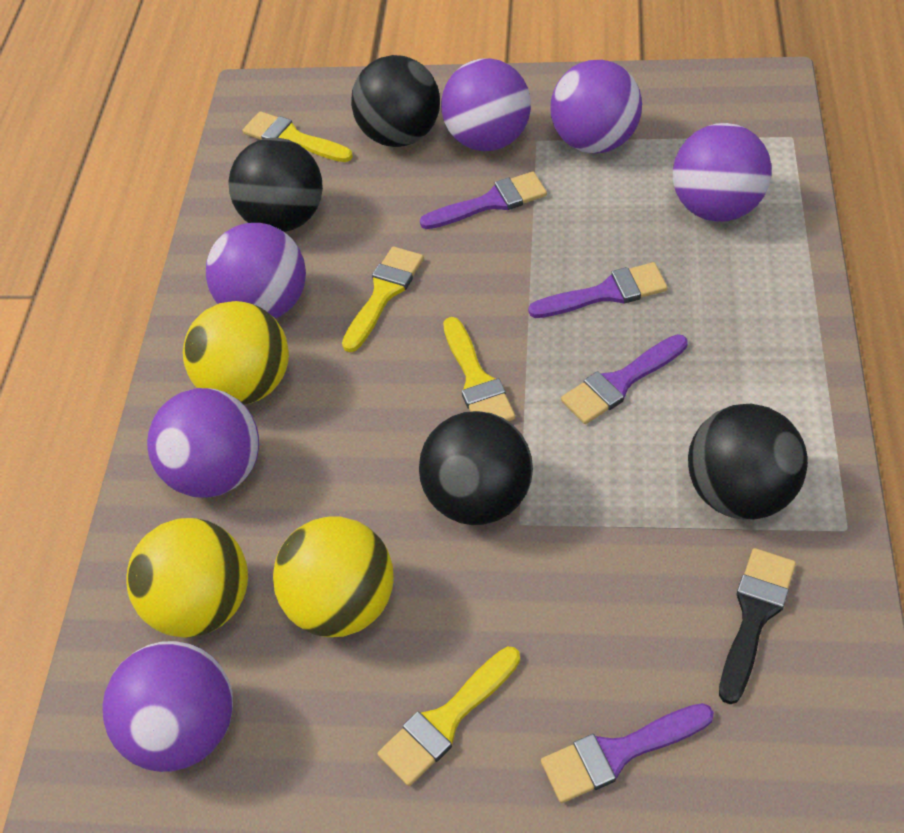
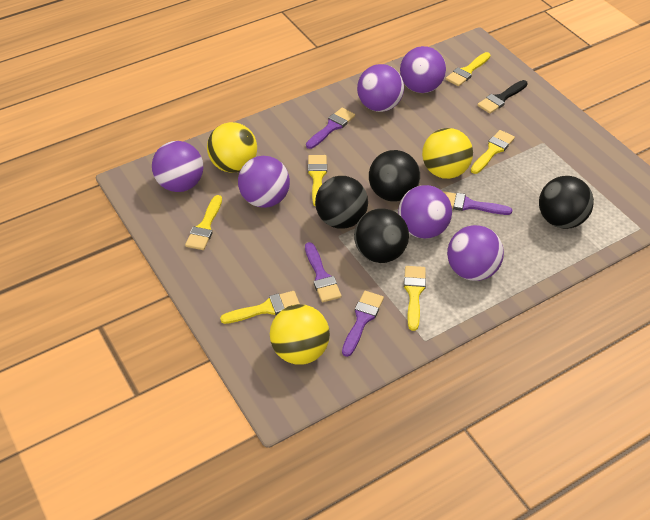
yellow brush: [242,111,353,162] [342,247,424,352] [378,647,520,786] [443,317,515,421] = 4 -> [185,195,222,250] [220,291,300,324] [308,155,327,207] [404,266,426,331] [446,52,491,86] [471,130,515,174] = 6

